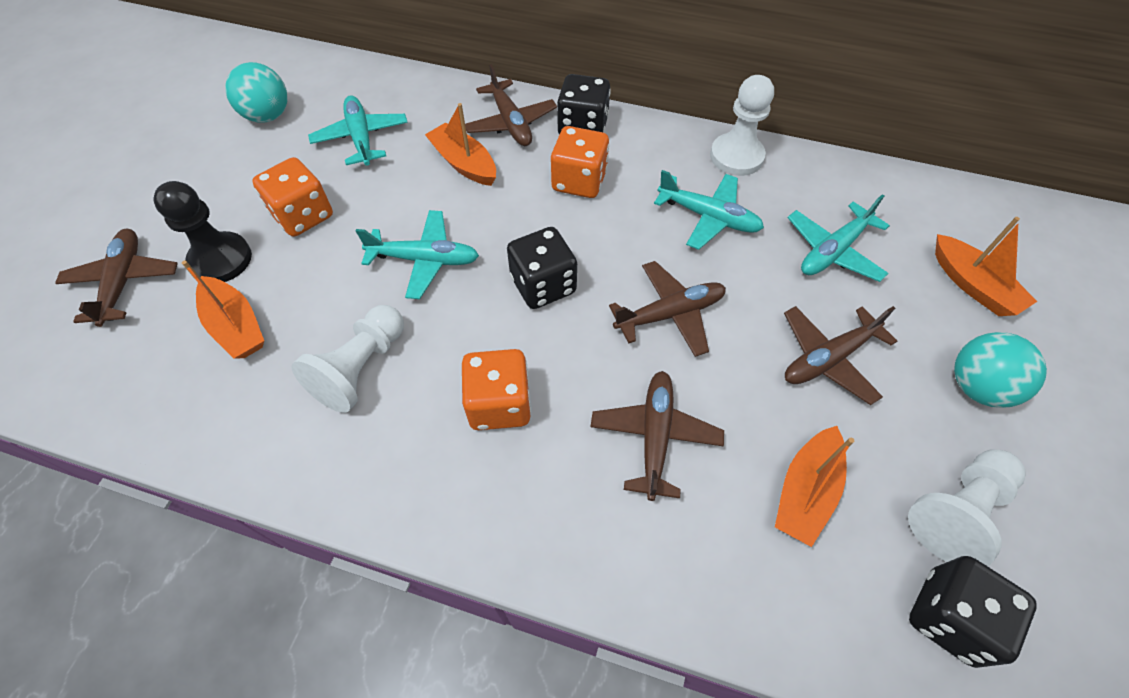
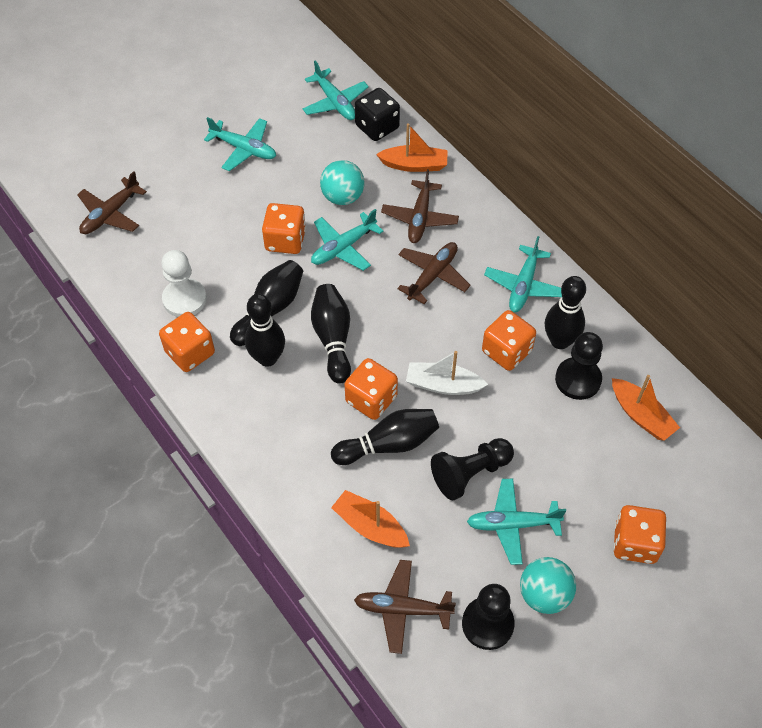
black bowling pin: none = 0 -> [230,260,303,346] [245,294,285,367] [311,284,351,384] [331,409,439,465] [545,276,586,349] = 5
black dice: [507,227,577,309] [557,74,611,135] [909,556,1037,668] = 3 -> [355,88,400,141] = 1
black pawn: [153,181,252,282] = 1 -> [431,438,514,500] [462,584,515,650] [555,332,603,400] = 3
brown plane: [55,229,178,327] [465,64,557,146] [590,371,724,501] [609,261,726,357] [784,306,897,405] = 5 -> [77,171,147,234] [354,560,456,654] [381,169,459,243] [397,242,470,304] = 4
orange boat: [182,260,264,359] [425,103,496,186] [775,426,854,547] [935,217,1037,316] = 4 -> [331,490,410,548] [376,123,448,172] [612,375,680,441] = 3
orange dice: [252,157,333,237] [462,349,531,430] [551,126,609,198] = 3 -> [159,312,215,372] [262,203,306,254] [345,358,398,420] [482,310,536,371] [613,505,666,564] = 5
turquoise plane: [308,95,408,166] [356,210,479,299] [654,170,764,250] [788,194,890,282] = 4 -> [204,117,276,171] [302,60,369,120] [311,209,383,271] [467,479,566,565] [484,236,562,312] = 5
white boat: none = 0 -> [406,351,488,395] = 1
white pawn: [291,305,404,413] [710,75,774,176] [908,449,1026,566] = 3 -> [161,250,207,317] = 1

